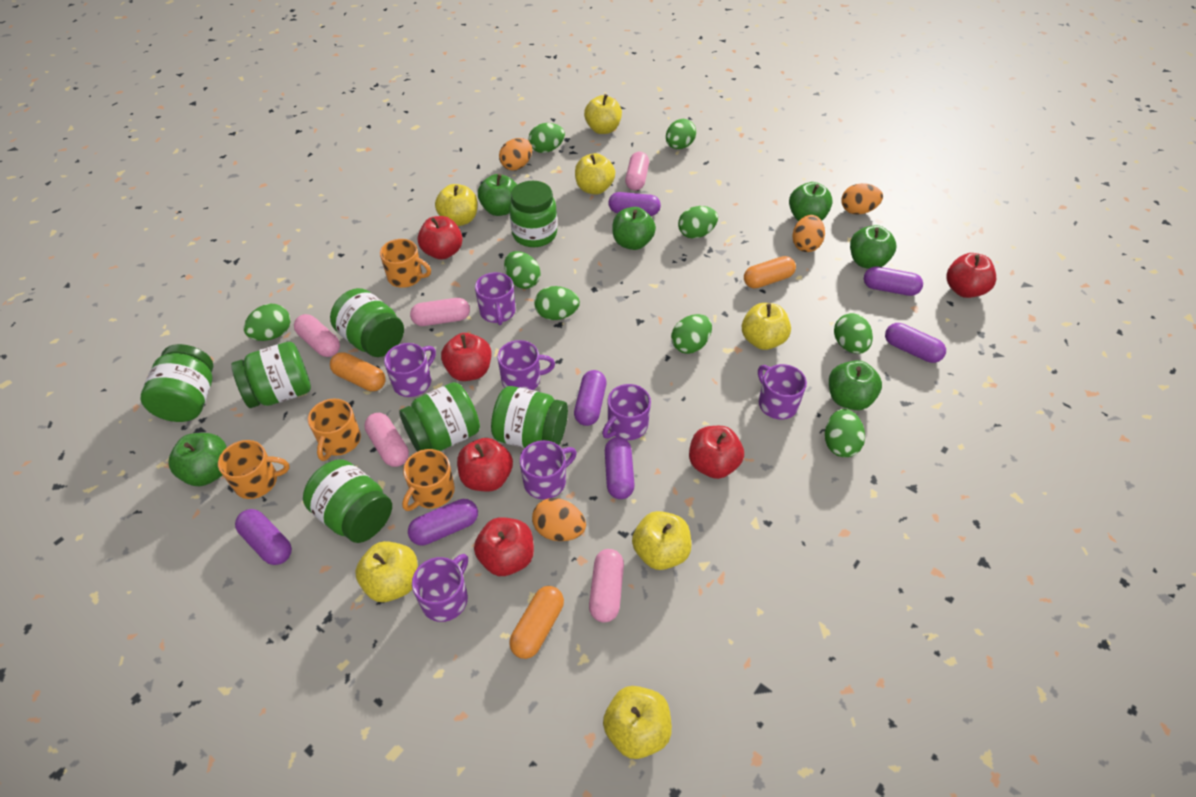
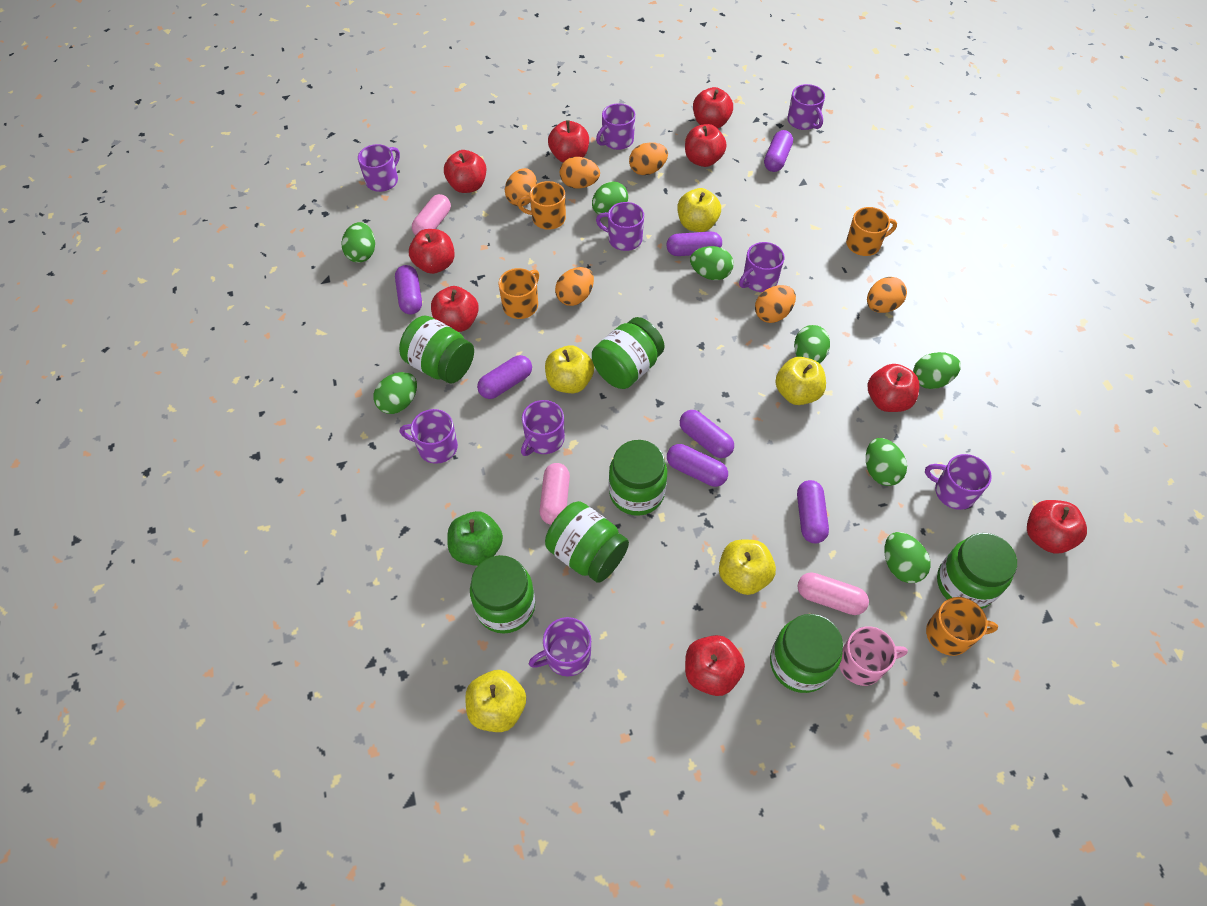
green apple: [168,433,227,486] [478,174,517,216] [612,207,656,250] [789,182,833,221] [829,360,882,410] [850,225,896,269] = 6 -> [448,511,503,566] = 1
green egg: [244,304,291,341] [504,251,540,289] [528,123,565,153] [535,286,580,320] [666,119,696,149] [671,314,712,354] [678,206,718,239] [825,409,865,457] [834,313,873,354] = 9 -> [342,222,375,263] [373,372,417,414] [592,181,628,214] [690,246,734,280] [794,325,830,363] [866,438,907,486] [884,532,931,583] [913,352,961,389] = 8
orange capsule: [330,352,386,391] [509,586,564,659] [744,256,796,288] = 3 -> none = 0
orange egg: [499,138,532,170] [532,498,586,541] [792,215,825,252] [841,183,883,215] = 4 -> [505,168,537,206] [555,267,594,306] [560,157,600,189] [629,142,668,175] [755,285,796,323] [867,277,907,313] = 6
pink capsule: [294,314,340,357] [364,413,409,467] [410,298,470,326] [589,549,624,623] [625,151,649,191] = 5 -> [412,194,451,235] [540,463,570,525] [798,572,869,615] = 3
pink mug: none = 0 -> [839,626,908,686] = 1
purple mug: [384,343,436,397] [412,554,468,622] [475,272,515,325] [497,340,555,390] [520,440,577,499] [602,384,651,440] [758,364,807,419] = 7 -> [358,144,400,192] [400,409,458,464] [521,400,565,456] [529,617,591,677] [596,103,635,150] [596,202,644,251] [739,242,784,292] [788,84,825,130] [925,454,992,510] = 9
red apple: [418,216,463,260] [441,333,492,381] [457,438,513,492] [474,517,534,576] [689,426,744,479] [947,253,996,298] = 6 -> [409,229,455,274] [431,286,479,332] [444,150,486,193] [548,120,589,162] [685,124,727,167] [685,635,745,696] [693,87,733,129] [868,364,919,412] [1027,500,1087,554] = 9
yellow apple: [355,541,418,602] [435,184,477,226] [575,153,615,195] [584,94,622,134] [603,686,672,759] [632,511,691,570] [742,303,791,350] = 7 -> [465,670,526,732] [545,345,594,393] [677,188,721,232] [719,540,776,595] [775,357,826,405] = 5

